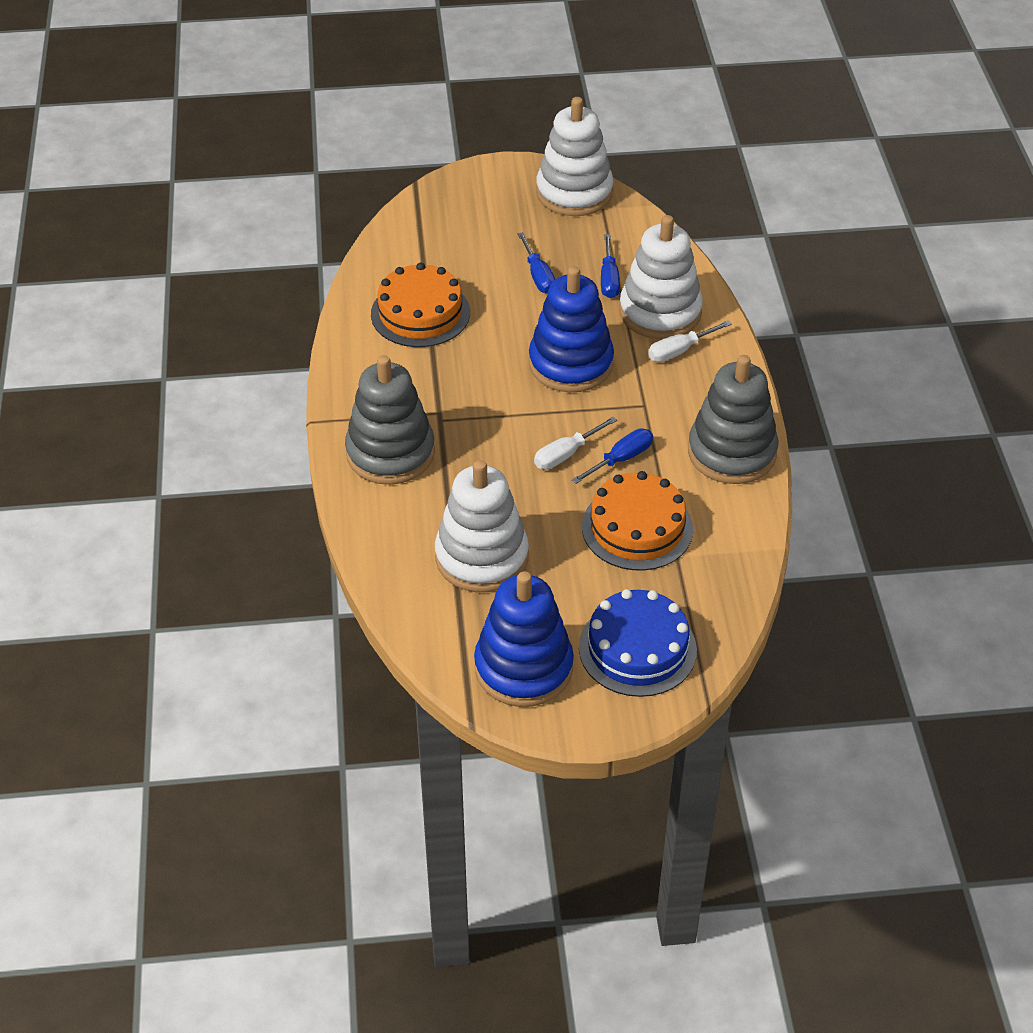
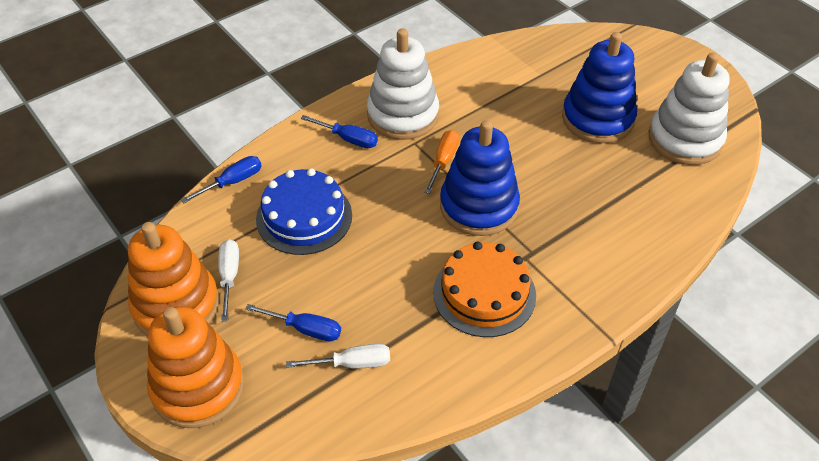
grey stacking toy: [345,355,435,485] [688,355,778,484] = 2 -> none = 0
orange cake: [371,263,470,347] [582,471,693,570] = 2 -> [433,242,536,337] = 1
orange screwdriver: none = 0 -> [424,130,459,194] = 1
orange stacking toy: none = 0 -> [128,222,219,336] [147,307,244,428] = 2
white stacking toy: [435,460,529,592] [536,97,613,216] [619,215,703,339] = 3 -> [367,28,439,140] [649,53,729,165] = 2

